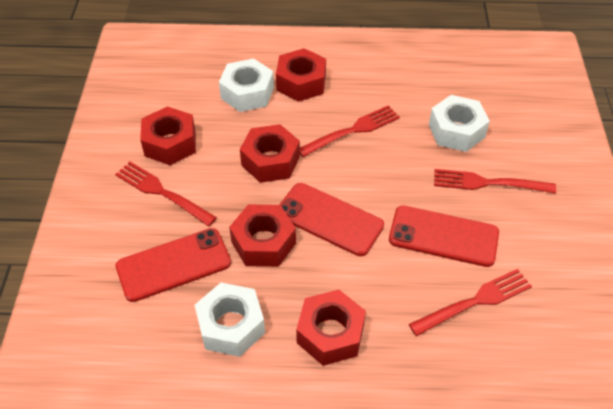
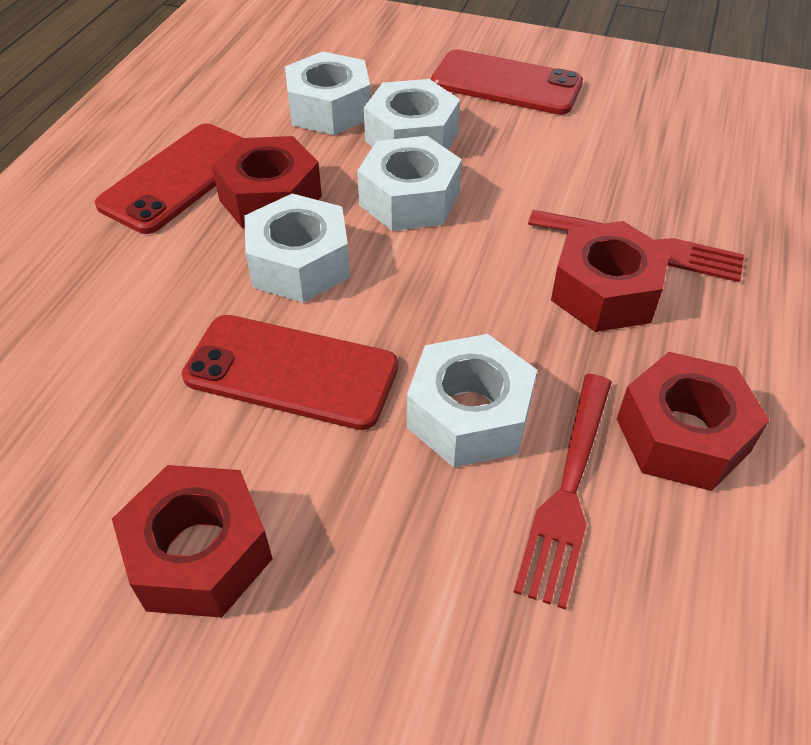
red fork: [115,162,217,226] [300,105,400,157] [409,269,532,336] [434,169,556,194] = 4 -> [513,374,612,609] [528,210,745,282] = 2
red nut: [140,106,196,165] [229,204,296,267] [240,124,300,183] [276,48,326,102] [296,290,366,366] = 5 -> [112,465,273,618] [212,136,322,228] [551,221,670,332] [617,352,769,491] = 4
white nut: [195,282,265,357] [219,58,274,112] [429,95,490,152] = 3 -> [244,194,350,303] [285,52,371,135] [357,136,462,231] [364,79,460,150] [407,334,537,467] = 5

